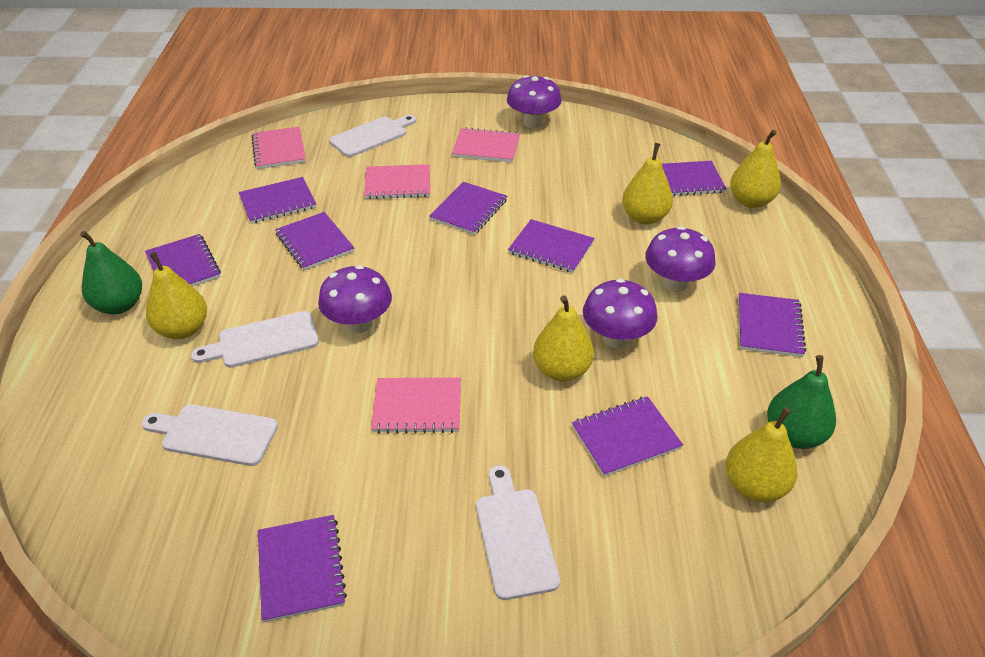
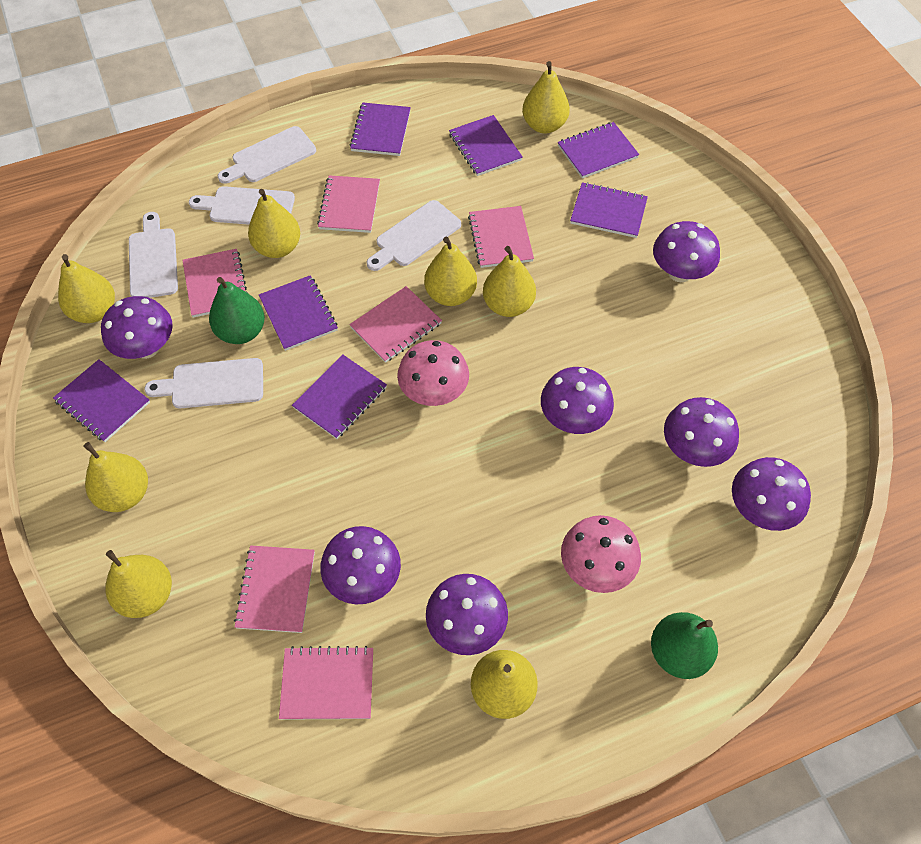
pink mushroom: none = 0 -> [397,340,469,406] [561,515,641,593] = 2
pink notebook: [251,127,306,169] [364,164,430,199] [371,378,461,433] [452,127,520,162] = 4 -> [182,249,247,318] [234,545,315,633] [279,646,373,720] [317,175,380,233] [349,286,442,363] [468,206,534,268] = 6
purple mushroom: [318,265,392,333] [507,75,561,128] [583,279,658,348] [645,226,716,292] = 4 -> [101,296,173,359] [320,526,401,604] [426,574,508,655] [541,367,614,434] [653,221,720,282] [664,397,739,467] [732,457,811,531] = 7
purple notebook: [145,234,221,287] [239,177,316,224] [258,515,347,623] [275,212,354,270] [429,182,507,235] [508,219,595,273] [572,396,683,477] [662,161,726,196] [738,293,806,357] = 9 -> [53,359,150,442] [259,275,338,351] [292,354,387,439] [350,102,411,156] [449,115,523,176] [558,122,639,178] [570,182,648,238] = 7
white cutting board: [142,404,278,466] [191,311,319,368] [329,115,416,157] [476,465,560,600] = 4 -> [129,212,178,298] [144,358,263,408] [189,186,295,225] [218,126,316,184] [367,200,461,271] = 5
yellow pear: [146,252,207,339] [533,295,594,381] [622,143,673,225] [726,407,798,502] [730,130,781,208] = 5 -> [58,254,115,323] [83,442,148,512] [105,550,172,618] [248,189,300,258] [424,237,477,306] [471,650,538,719] [483,246,536,317] [522,61,570,133] = 8

